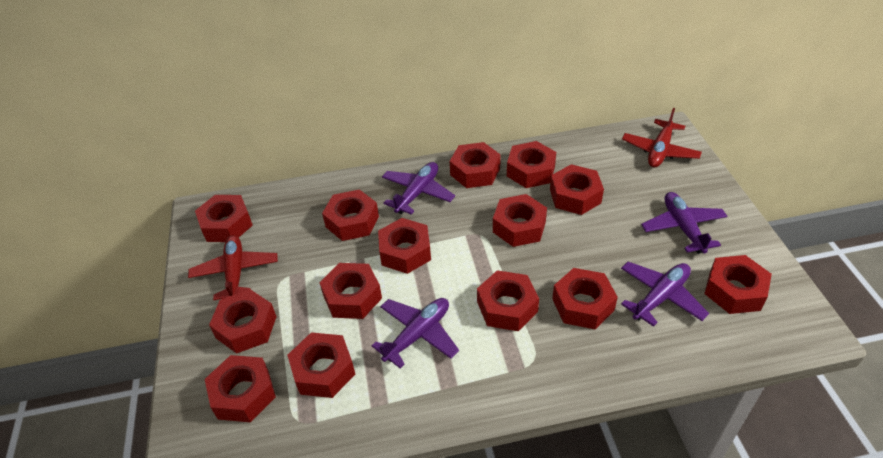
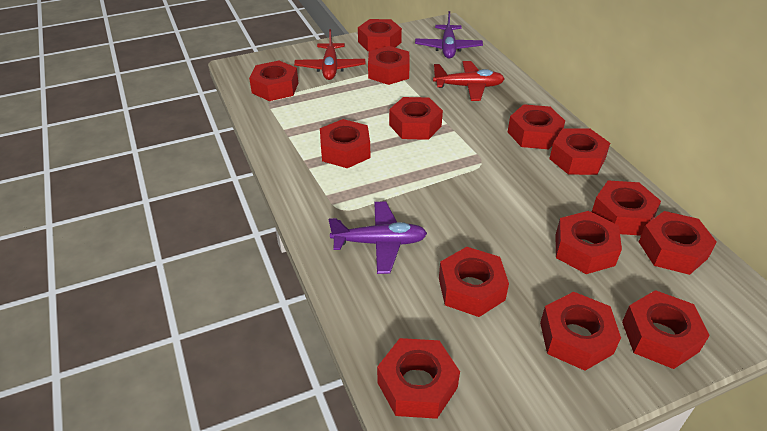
purple plane: [372,298,459,368] [382,162,455,215] [621,262,709,327] [641,192,727,254] = 4 -> [329,202,427,274] [415,11,483,58] = 2

